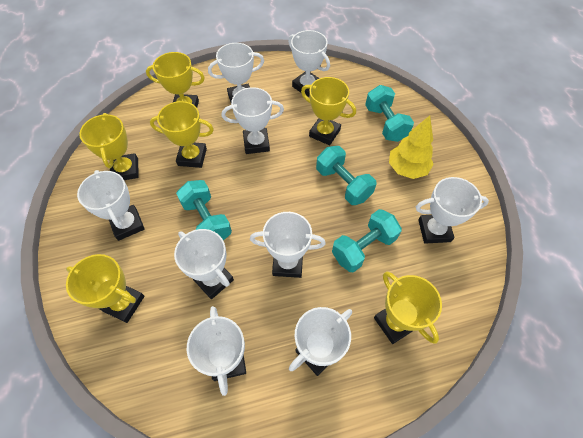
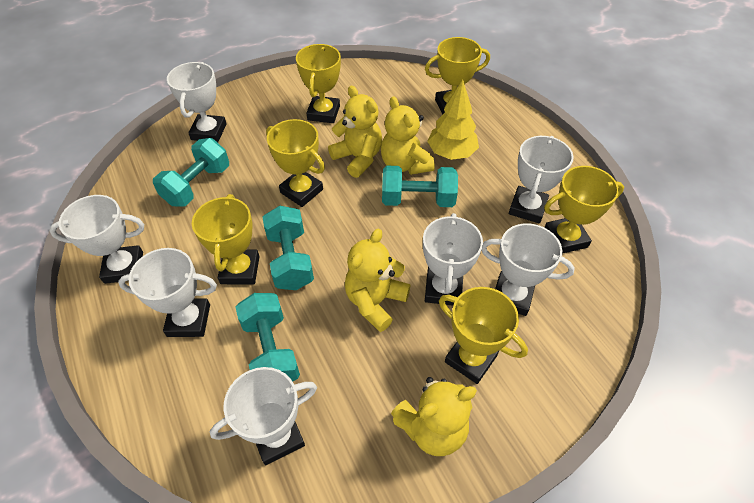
white trophy: [77,170,145,241] [174,229,234,299] [187,306,246,396] [208,43,264,102] [222,87,284,154] [250,212,326,278] [288,30,330,97] [289,307,352,376] [416,177,489,244] = 9 -> [49,195,144,284] [118,248,217,337] [167,62,227,143] [210,367,317,466] [423,213,483,305] [482,223,575,316] [509,136,574,223] = 7
yellow teddy bear: none = 0 -> [328,86,382,178] [345,229,411,332] [381,96,435,175] [391,377,477,456] = 4

